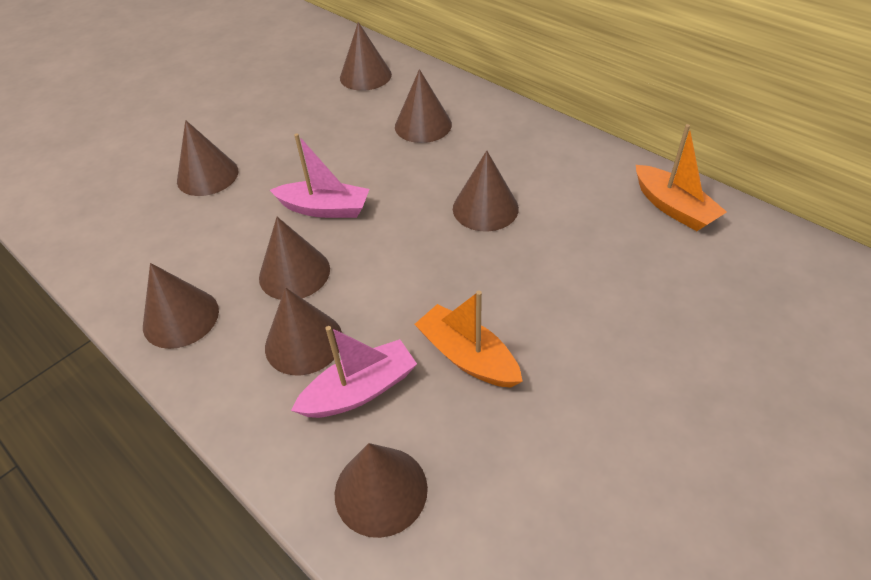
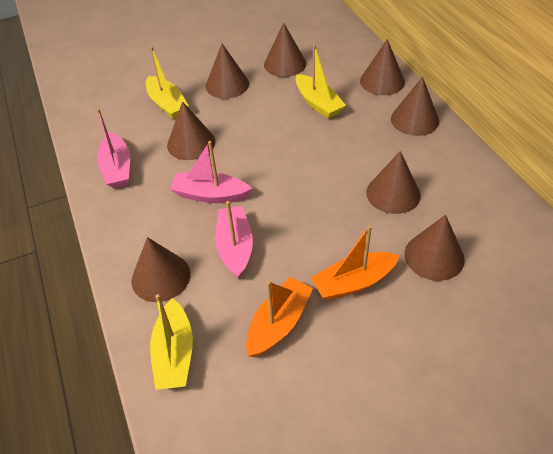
pink boat: [270,133,369,218] [291,326,417,418] = 2 -> [96,108,130,188] [170,141,252,203] [215,201,253,279] = 3
yellow boat: none = 0 -> [146,47,189,119] [150,294,193,390] [296,45,346,119] = 3

